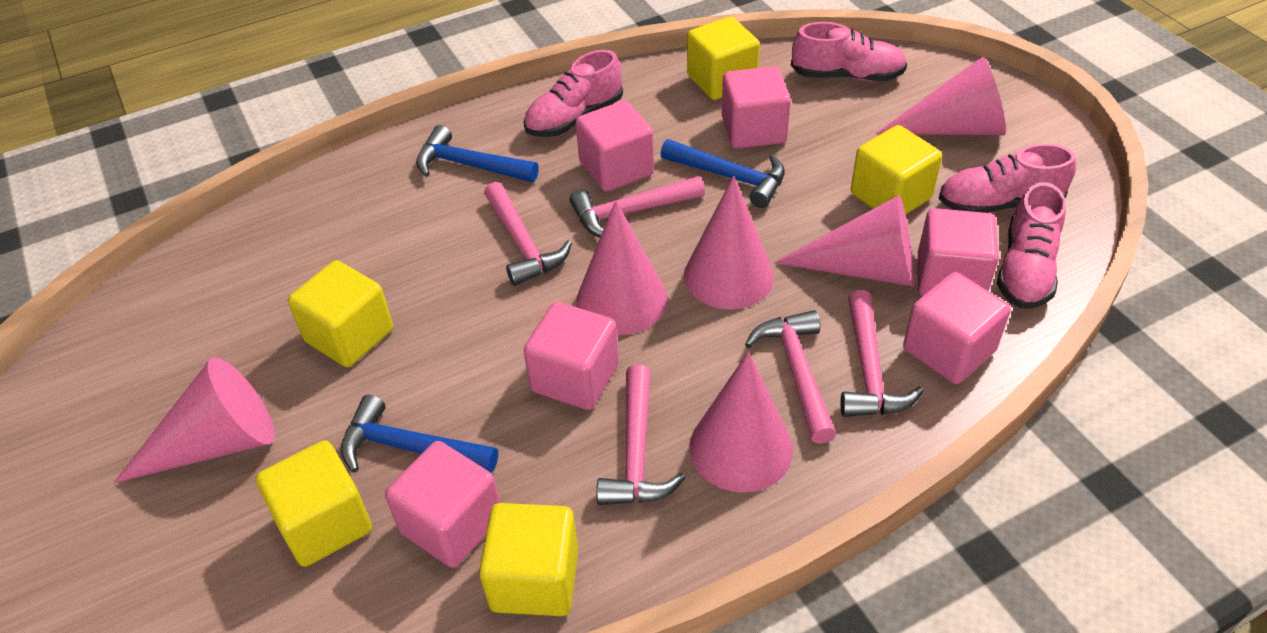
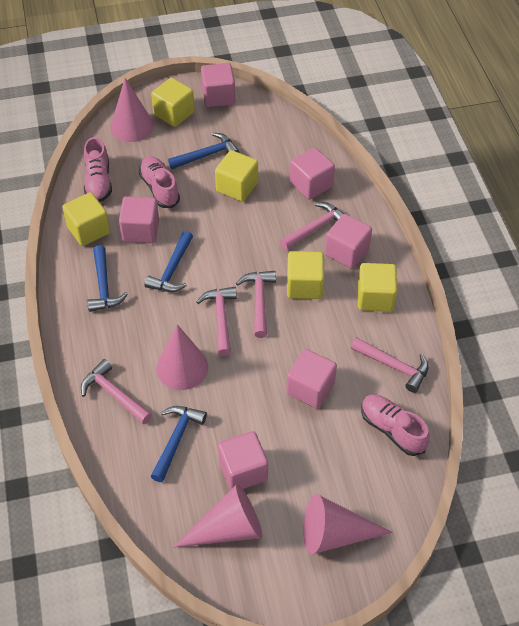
blue hammer: [341,395,498,473] [416,125,539,182] [660,139,785,208] = 3 -> [87,245,128,312] [144,231,193,292] [151,406,207,482] [168,133,239,169] = 4
pink cone: [114,357,275,483] [576,201,667,335] [684,176,774,310] [689,352,793,493] [774,195,915,287] [876,57,1006,135] = 6 -> [110,78,154,142] [156,324,208,390] [173,484,262,548] [303,494,393,554] = 4
pink shoe: [524,50,623,137] [791,22,907,81] [938,143,1076,213] [997,182,1066,309] = 4 -> [84,137,112,202] [139,156,180,208] [361,394,430,456] = 3

